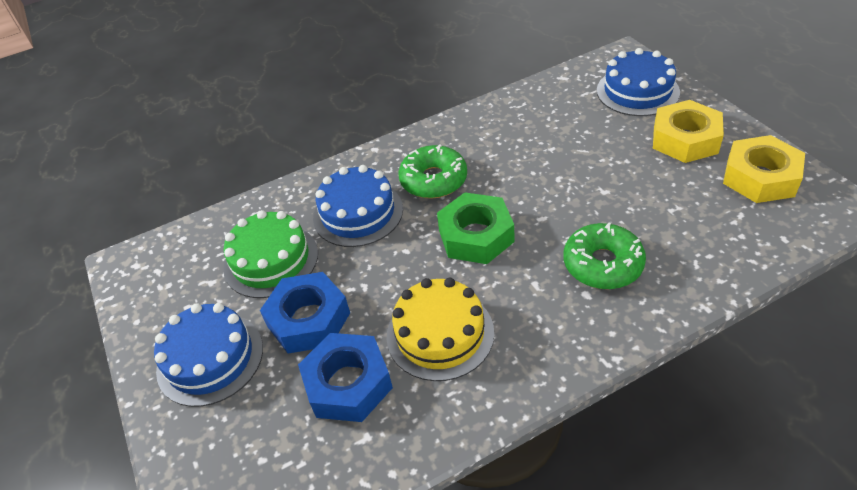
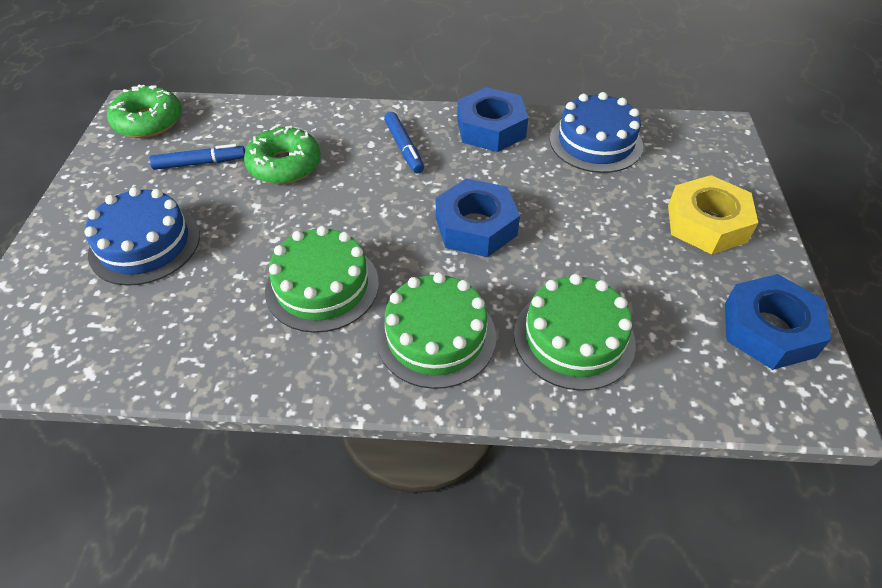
blue cake: [154,303,263,407] [313,165,403,247] [597,48,680,116] = 3 -> [85,187,200,286] [550,92,643,173] = 2
blue marker: none = 0 -> [149,144,245,170] [384,112,424,173] = 2
blue nut: [260,272,350,354] [298,333,393,422] = 2 -> [436,178,520,257] [457,87,529,152] [725,274,831,370] = 3
green cake: [223,210,318,298] = 1 -> [265,226,379,333] [376,272,496,389] [514,274,636,391] = 3
green nut: [437,192,514,264] = 1 -> none = 0
yellow cake: [387,277,494,381] = 1 -> none = 0
yellow nut: [653,100,724,163] [723,135,805,203] = 2 -> [668,175,758,254] = 1

